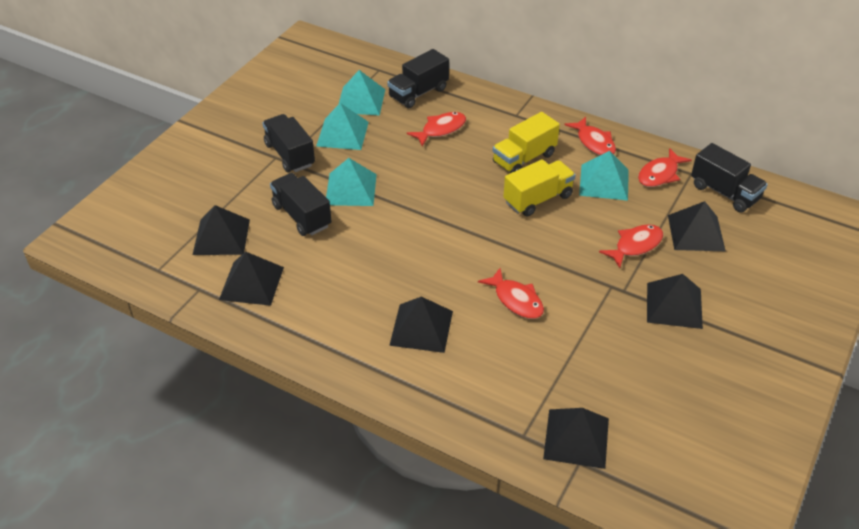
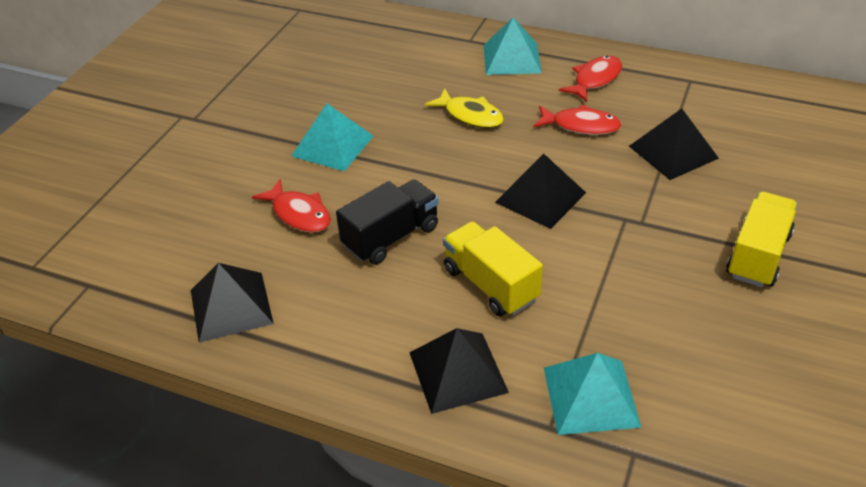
black pyramid: [193,205,250,255] [219,252,284,306] [389,297,453,353] [543,408,609,469] [647,274,703,329] [668,201,726,251] = 6 -> [191,263,274,343] [409,328,509,414] [495,153,586,229] [629,108,719,180] = 4
black truck: [262,114,315,172] [270,173,332,236] [387,49,449,108] [691,143,768,212] = 4 -> [336,180,439,264] = 1
red fish: [407,112,466,147] [478,268,544,319] [565,117,616,155] [599,224,663,268] [638,148,692,187] = 5 -> [252,179,331,233] [533,105,621,135] [559,56,622,102] = 3
turquoise pyramid: [316,103,369,150] [326,158,377,206] [338,70,386,115] [579,151,629,201] = 4 -> [291,103,373,171] [484,17,542,75] [544,353,641,435] = 3
yellow fish: none = 0 -> [425,88,504,128] = 1

